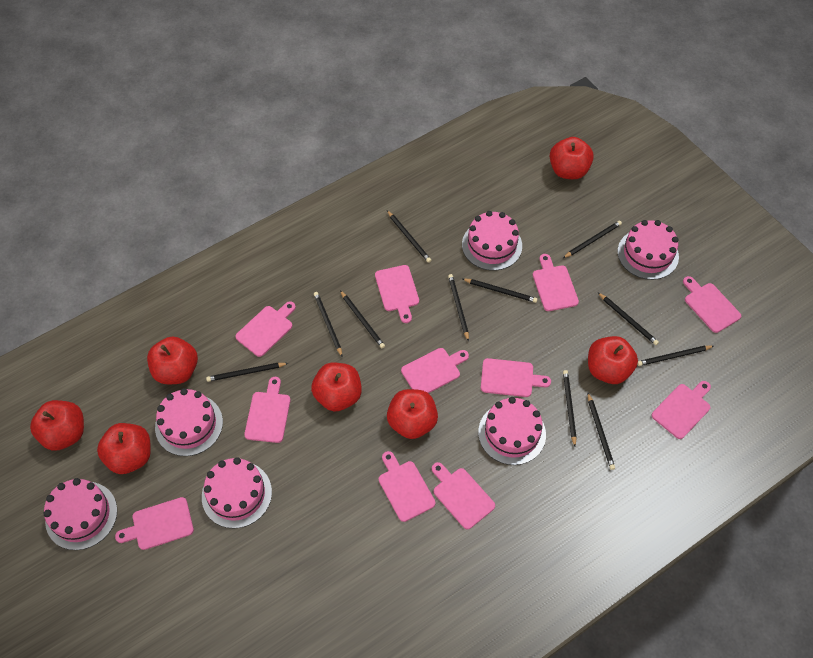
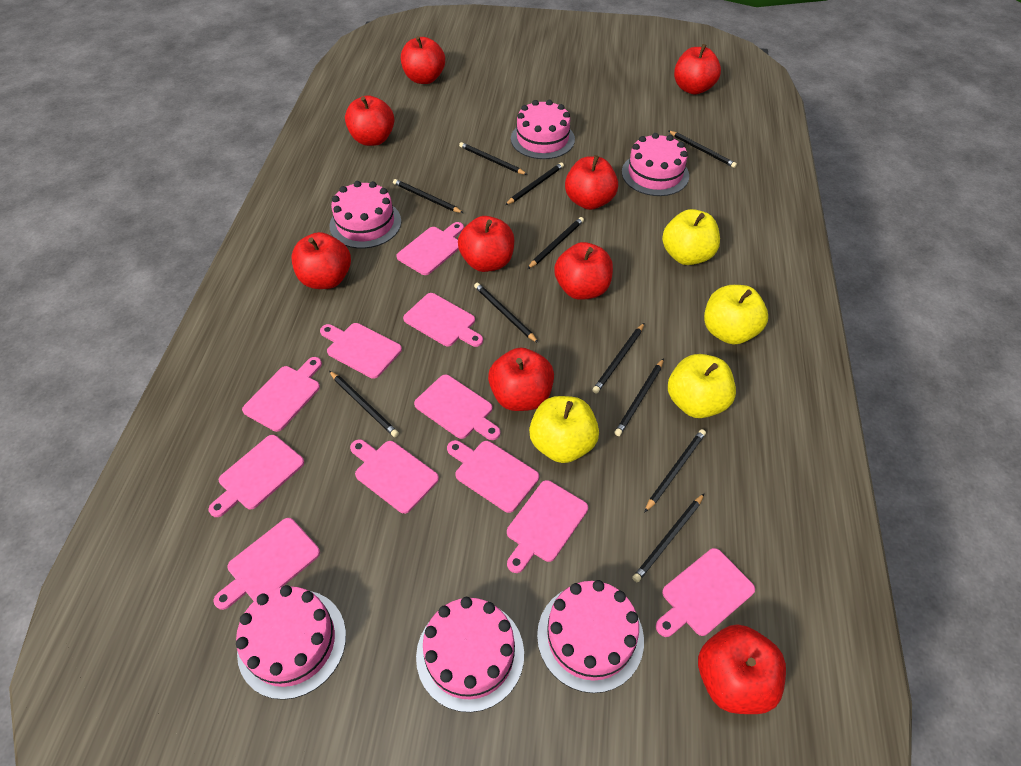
red apple: [30,400,84,451] [97,423,151,474] [147,336,198,384] [311,363,362,411] [387,389,438,439] [550,137,594,179] [588,336,638,384] = 7 -> [292,232,351,289] [345,95,394,146] [401,36,445,84] [458,216,514,272] [488,348,554,411] [554,242,613,300] [565,155,618,210] [674,44,721,95] [698,624,786,714] = 9
yellow apple: none = 0 -> [529,396,599,463] [662,209,720,265] [668,354,736,418] [704,285,768,344] = 4

